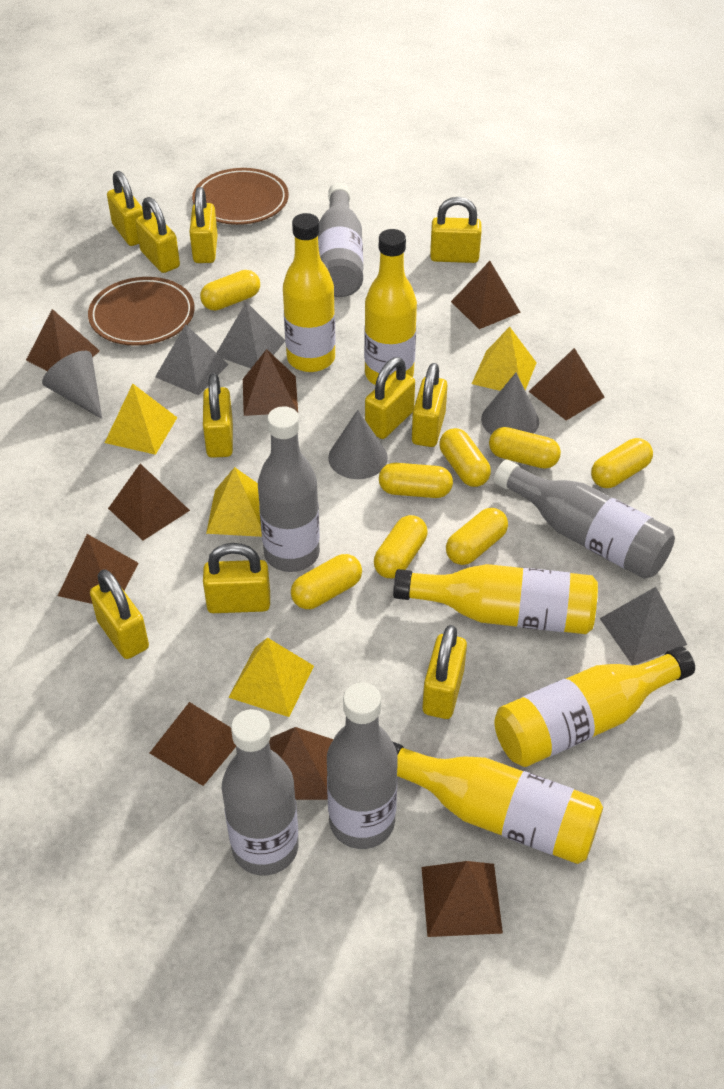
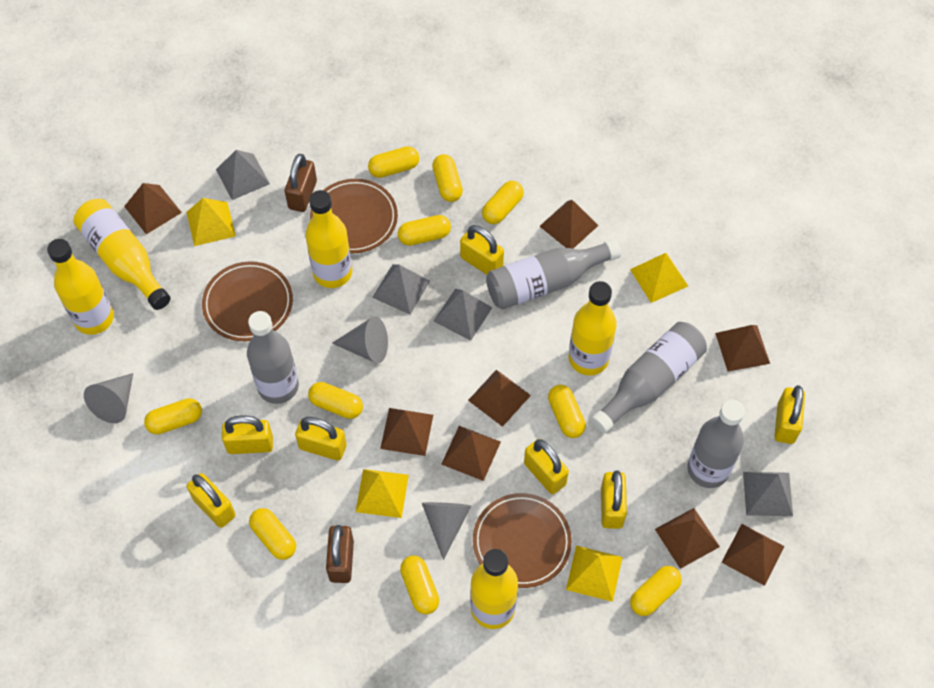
brown padlock: none = 0 -> [285,154,317,212] [326,525,354,583] = 2
brown plate: [88,277,195,346] [192,168,289,225] = 2 -> [202,261,293,341] [310,179,398,254] [473,493,572,588] = 3
brown pyramid: [26,309,100,371] [58,534,138,604] [108,464,190,541] [150,702,236,786] [243,349,298,416] [269,727,333,800] [422,861,503,937] [451,261,521,329] [528,348,605,421] = 9 -> [124,183,182,234] [380,408,433,456] [441,426,501,481] [468,370,531,427] [539,200,599,249] [655,508,720,569] [715,325,770,371] [721,524,785,586] = 8
grey bottle: [222,709,299,876] [258,406,320,572] [318,183,363,297] [327,683,398,849] [494,460,675,579] = 5 -> [247,311,299,404] [486,239,621,310] [591,322,707,434] [687,400,745,488] = 4
grey pyramid: [155,324,229,395] [217,302,285,368] [600,587,687,665] = 3 -> [216,150,270,200] [372,264,430,314] [434,289,493,341] [743,472,793,516] = 4
yellow capsule: [200,270,260,311] [291,554,362,609] [374,515,427,578] [379,463,453,498] [440,428,491,487] [446,508,508,565] [489,427,561,469] [591,438,653,488] = 8 -> [144,398,202,435] [249,508,296,560] [308,382,363,419] [368,146,419,178] [398,215,451,246] [400,556,439,614] [432,154,463,202] [482,181,524,224] [548,385,586,438] [630,566,682,616] = 10
yellow padlock: [90,569,149,659] [107,171,143,246] [136,197,180,273] [189,187,218,263] [203,373,233,458] [203,543,270,613] [365,357,415,439] [412,363,447,447] [422,625,467,719] [430,197,482,263] = 10 -> [187,473,236,528] [222,415,273,454] [295,417,347,461] [460,225,504,275] [524,439,569,494] [601,470,627,529] [774,385,805,444] = 7

